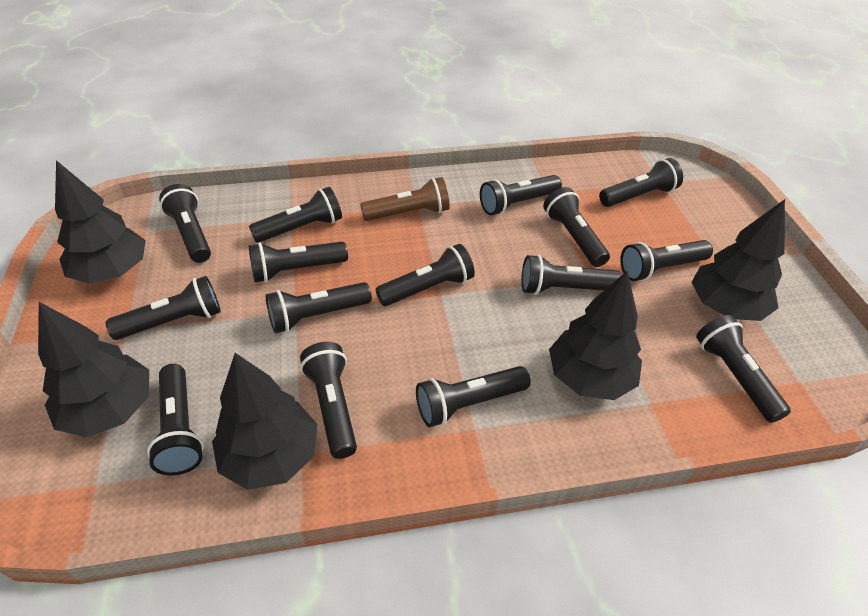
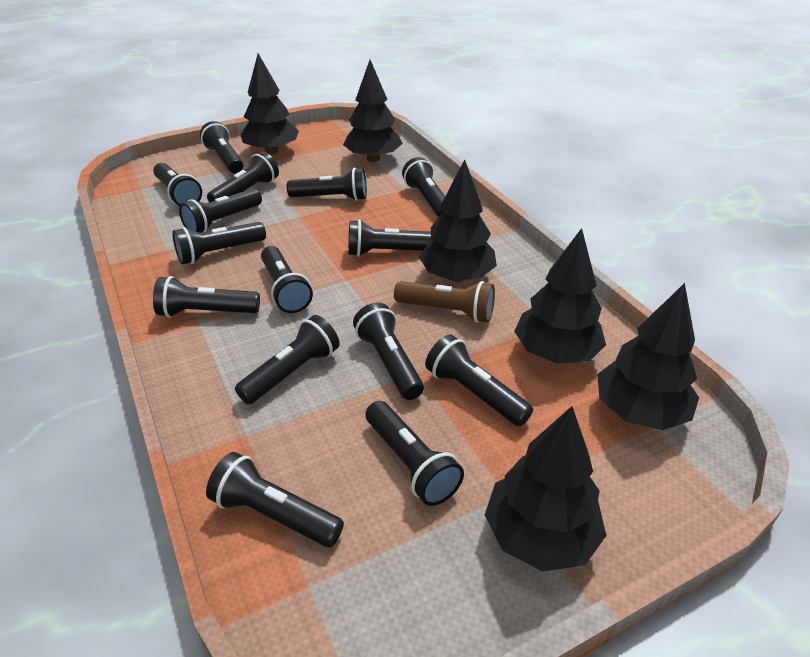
black tree: [38,302,149,437] [55,160,146,284] [212,353,317,490] [549,271,642,400] [691,199,785,321] = 5 -> [240,53,299,154] [343,60,403,162] [419,160,497,282] [485,406,606,571] [514,228,606,364] [597,283,699,430] = 6

